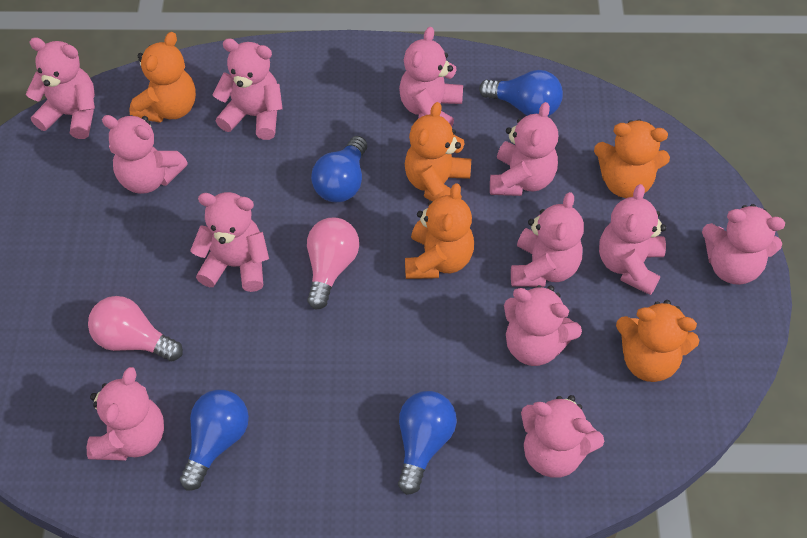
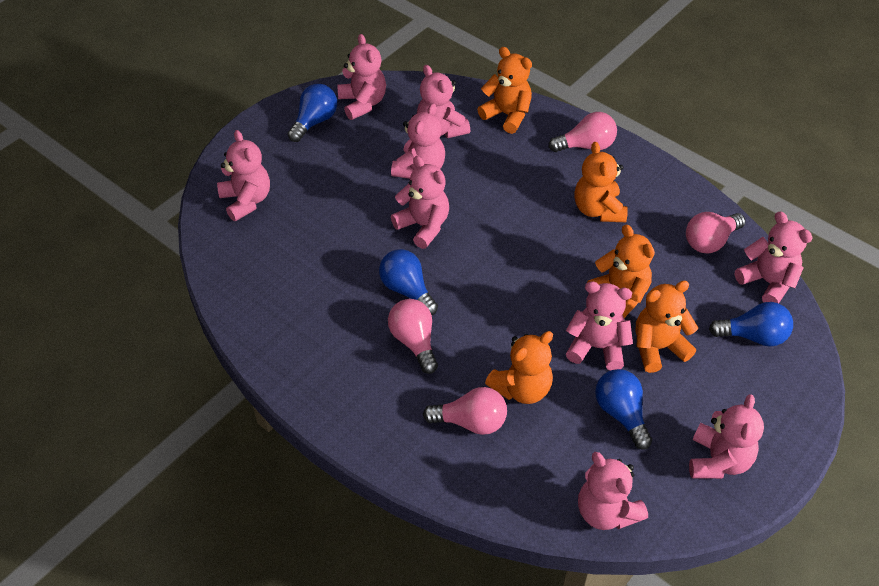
pink light bulb: [88,296,183,362] [307,218,359,309] = 2 -> [388,299,438,374] [423,387,507,435] [549,112,617,152] [686,212,746,254] = 4
pink teddy bear: [26,37,95,139] [87,367,164,461] [102,115,188,194] [190,192,269,292] [213,38,283,140] [399,27,463,127] [490,102,558,196] [504,285,582,366] [511,192,584,287] [521,395,604,477] [599,184,666,295] [702,204,785,285] = 12 -> [217,130,270,221] [337,34,386,120] [391,103,445,179] [391,156,449,249] [417,65,470,138] [566,281,633,371] [578,452,648,530] [689,394,764,479] [735,211,812,303] = 9

